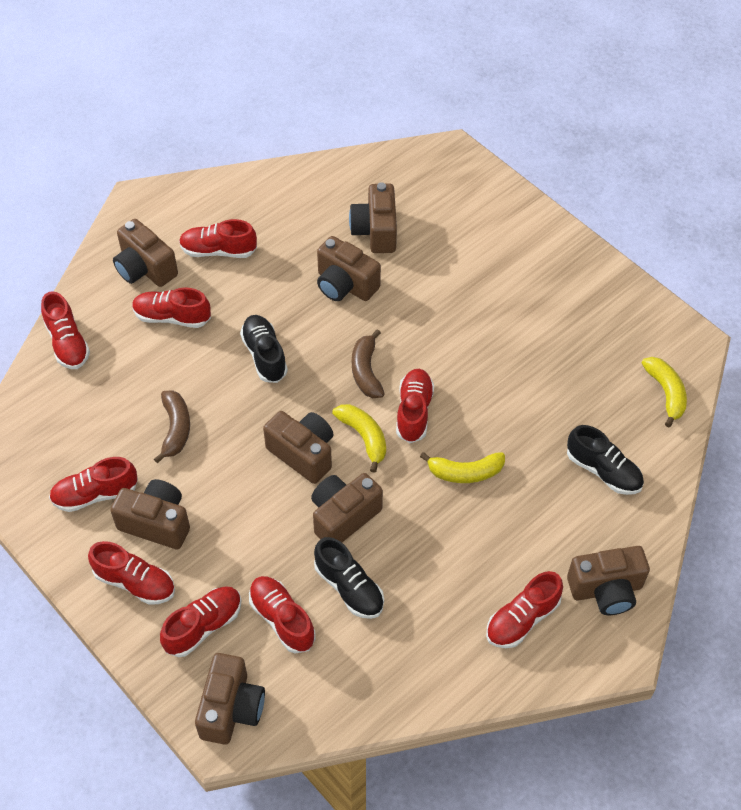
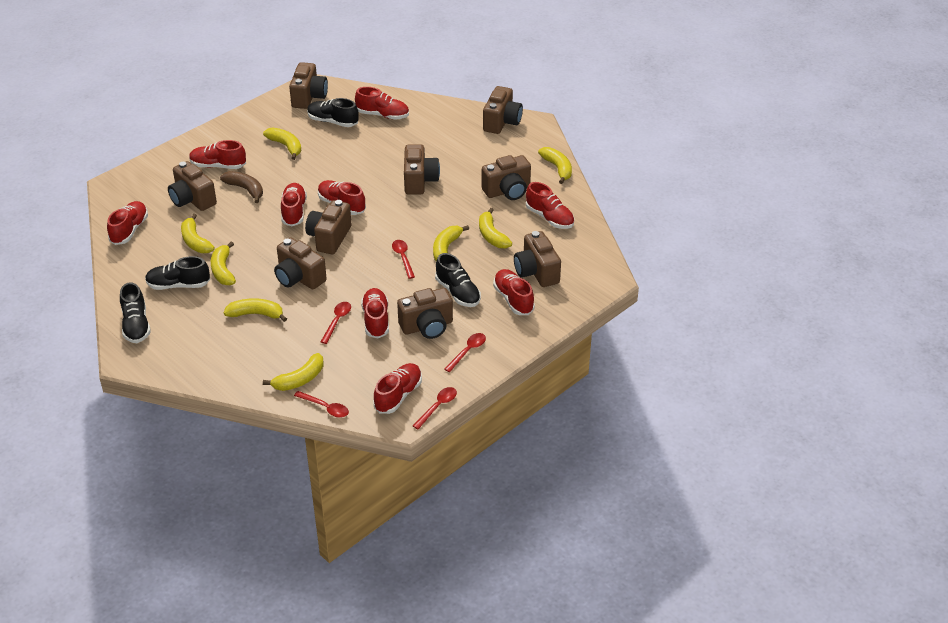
black shoe: [240,315,288,383] [314,537,384,619] [567,425,644,495] = 3 -> [120,282,151,343] [145,256,210,290] [307,98,359,127] [435,253,481,307] = 4
brown banana: [154,390,190,463] [352,329,385,398] = 2 -> [220,171,263,203] = 1
brown camera: [110,479,190,549] [113,219,178,287] [195,653,265,745] [263,411,334,484] [311,473,383,542] [317,236,381,301] [349,182,397,253] [567,546,650,615] = 8 -> [168,161,217,211] [274,237,327,289] [289,62,328,109] [305,200,352,254] [397,288,453,339] [404,144,440,195] [482,155,531,200] [483,86,523,134] [514,231,561,287] = 9
red spoon: none = 0 -> [294,391,349,418] [321,302,351,344] [392,240,415,279] [413,387,457,429] [444,333,486,372] = 5
yellow banana: [332,404,386,473] [420,452,505,483] [642,357,687,427] = 3 -> [181,214,215,253] [211,242,236,285] [224,298,287,322] [263,127,302,160] [263,353,324,391] [433,225,469,261] [479,208,512,248] [538,147,572,184] = 8

